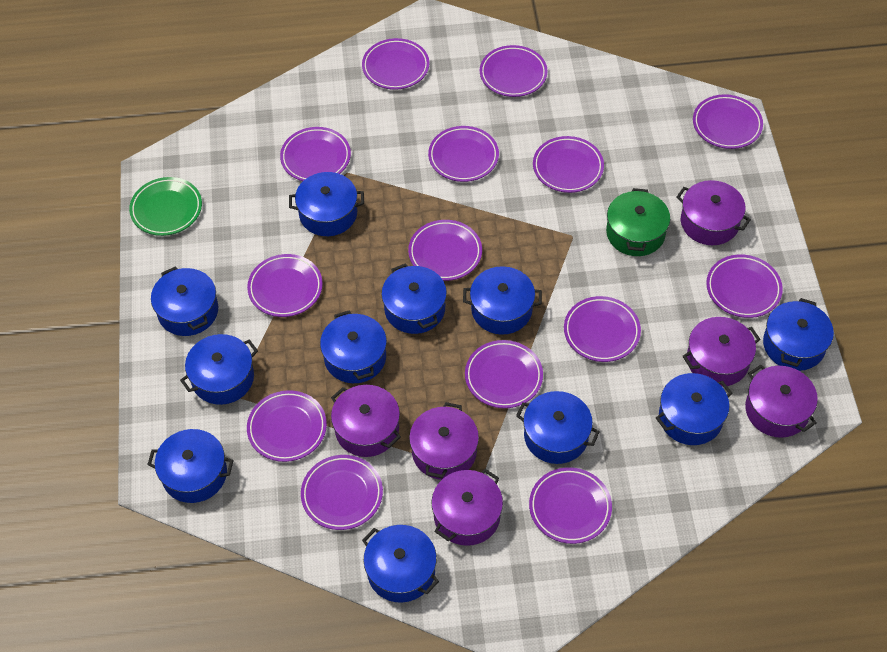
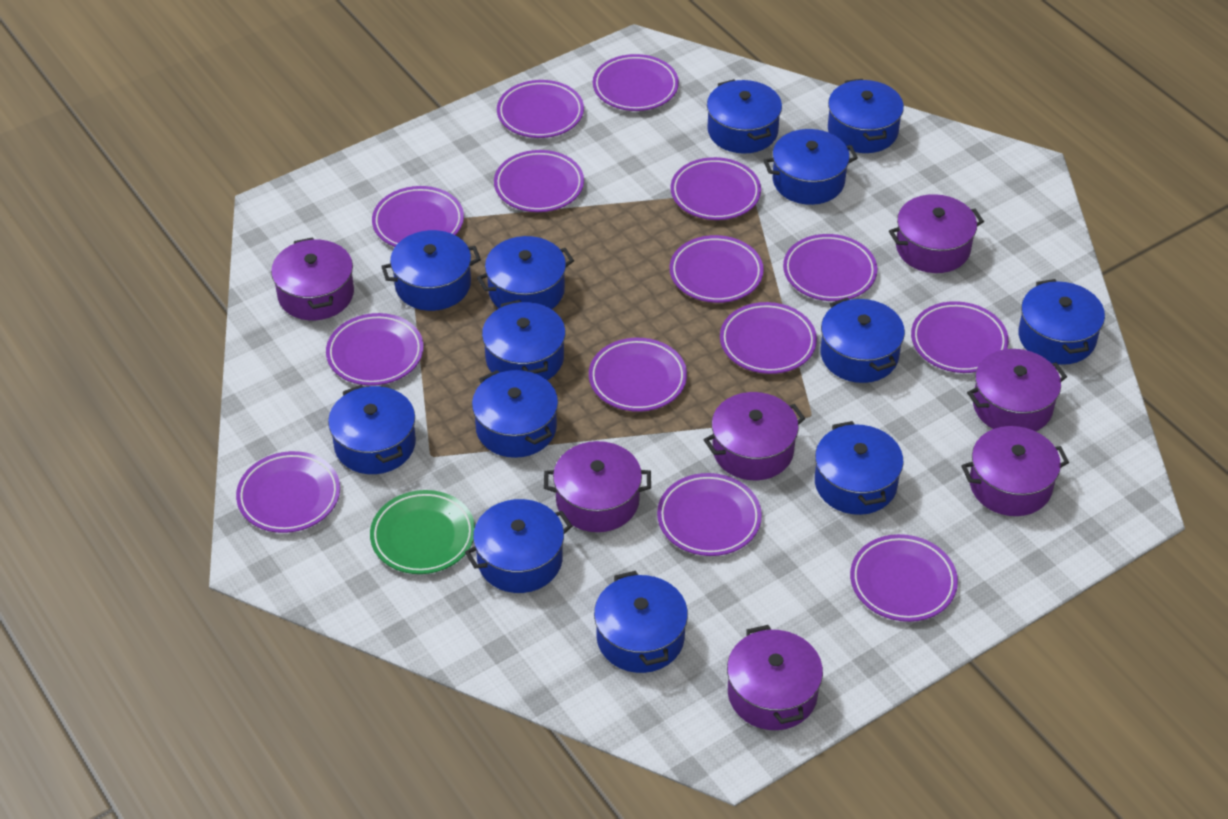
blue pot: [147,429,233,503] [151,267,218,336] [180,334,258,405] [289,172,364,236] [320,310,387,383] [362,525,439,602] [381,263,447,334] [463,266,542,335] [516,391,600,464] [656,373,732,445] [763,298,834,371] = 11 -> [328,385,416,474] [381,230,481,311] [465,499,572,593] [472,370,558,458] [477,236,574,309] [482,300,566,380] [594,571,688,673] [707,79,782,154] [763,129,858,205] [815,421,904,515] [821,297,905,383] [828,79,904,153] [1018,279,1105,365] = 13
green pot: [606,188,670,256] = 1 -> none = 0
purple pot: [331,385,401,457] [409,402,479,480] [432,469,503,546] [676,180,751,245] [682,317,761,387] [745,365,818,438] = 6 -> [271,237,354,320] [544,441,651,532] [704,392,805,480] [727,625,823,730] [889,194,984,273] [961,426,1069,516] [967,349,1067,431] = 7

